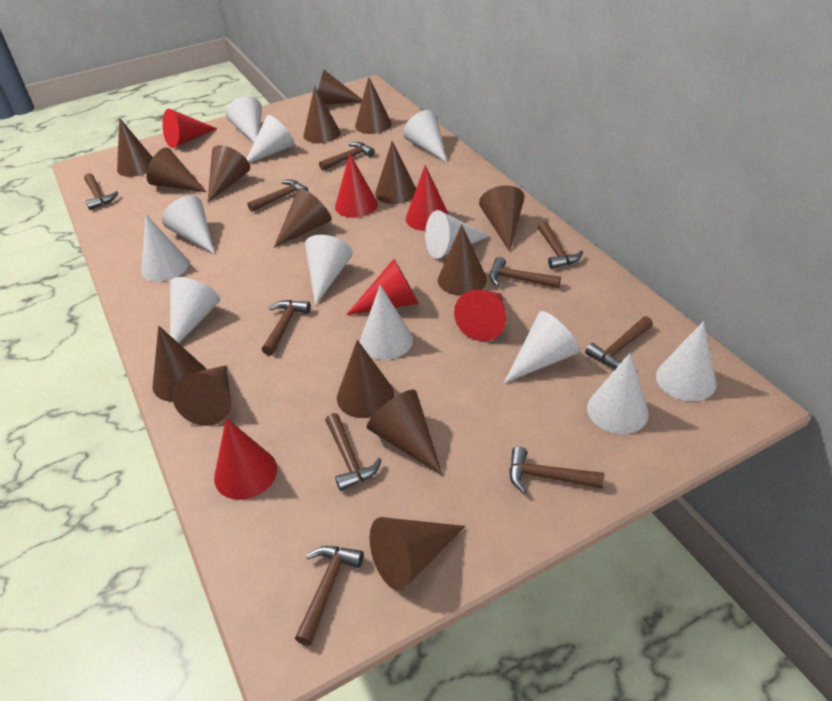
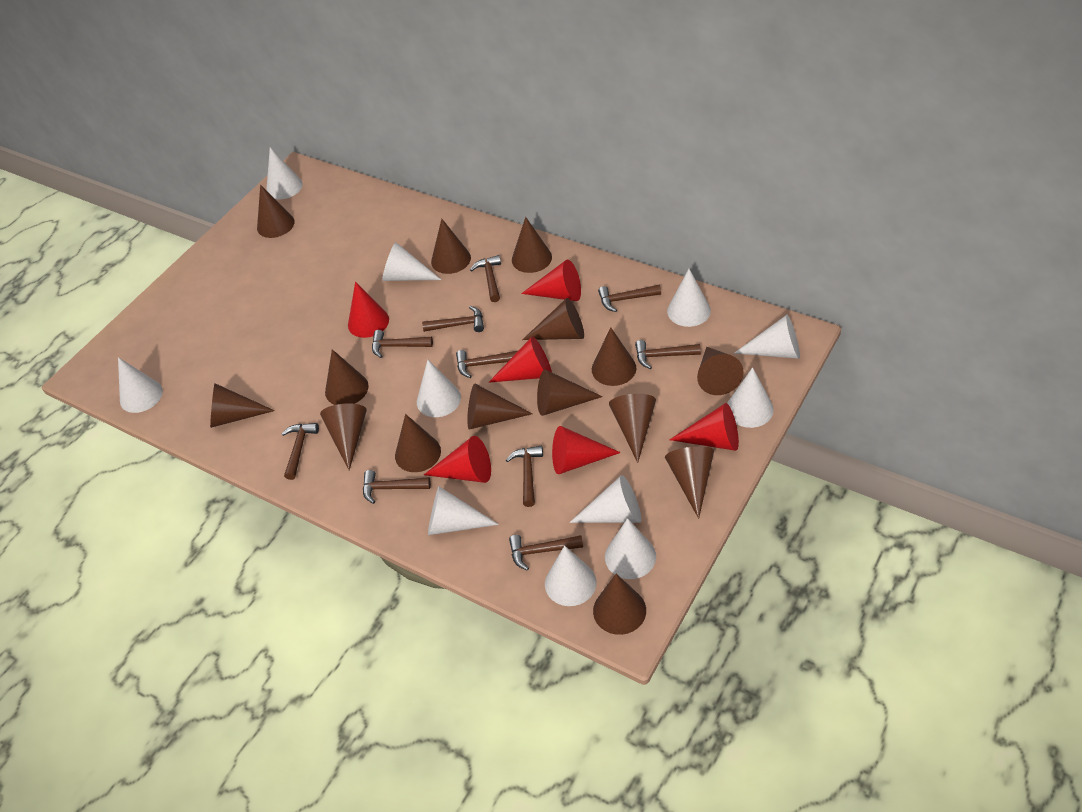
white cone: [141,215,189,282] [162,196,215,254] [170,277,221,343] [226,96,262,143] [247,115,295,163] [305,235,353,306] [360,285,413,360] [403,110,447,162] [425,210,490,259] [504,311,580,383] [587,353,649,434] [656,321,717,401] = 12 -> [118,357,163,413] [266,147,303,199] [382,242,441,281] [417,360,461,417] [428,487,499,535] [545,545,596,606] [569,475,641,523] [605,518,656,579] [667,269,711,327] [727,367,774,428] [734,315,800,359] = 11

